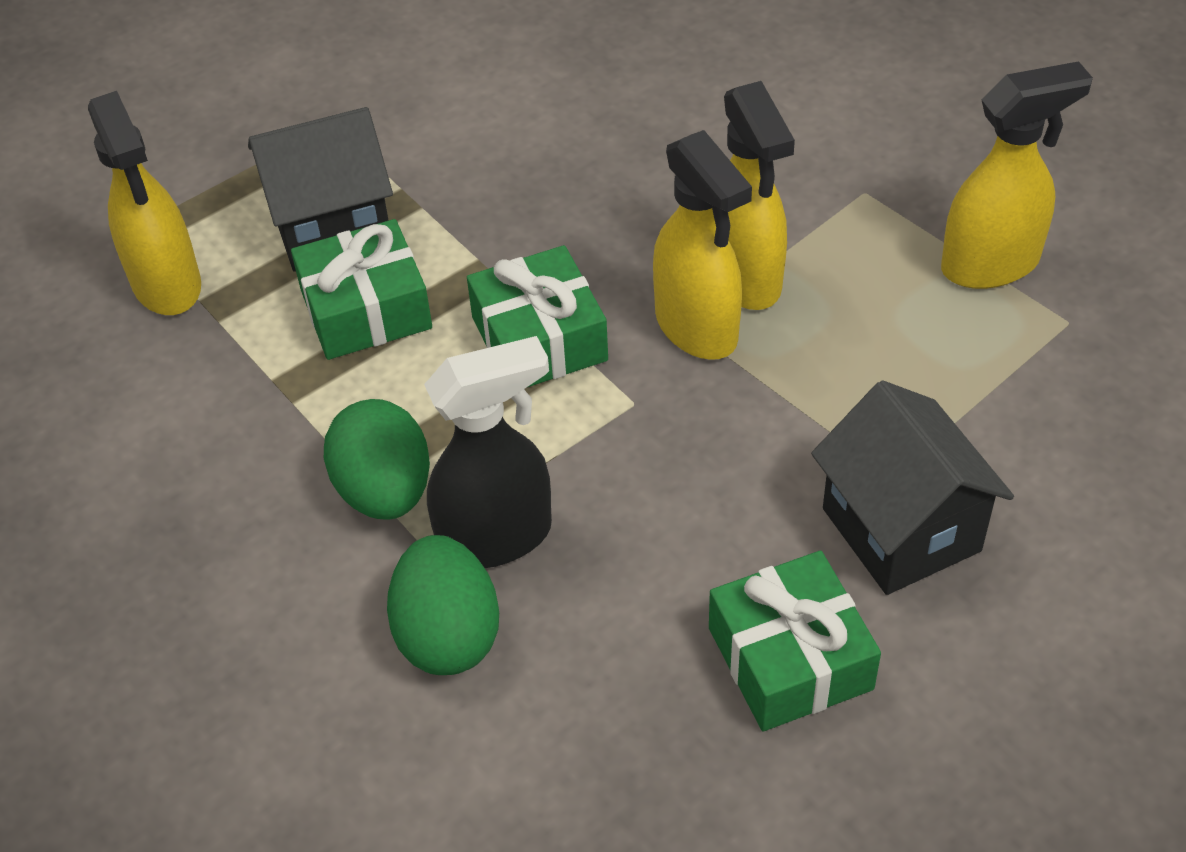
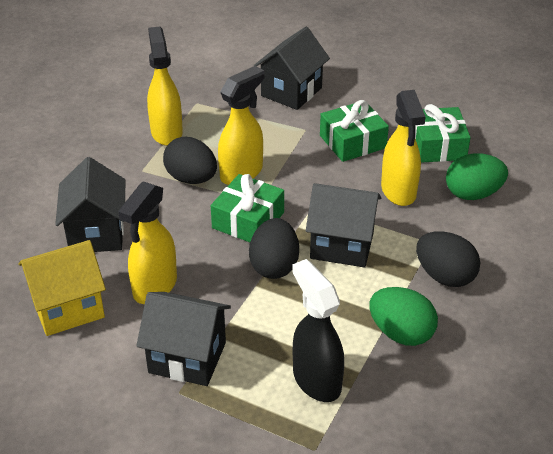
black egg: none = 0 -> [163,137,217,184] [249,218,299,279] [416,231,480,287] = 3
black house: [248,107,393,272] [811,380,1014,595] = 2 -> [55,157,125,252] [136,292,231,386] [254,27,330,110] [306,183,381,267] = 4
yellow house: none = 0 -> [18,240,106,336] = 1

